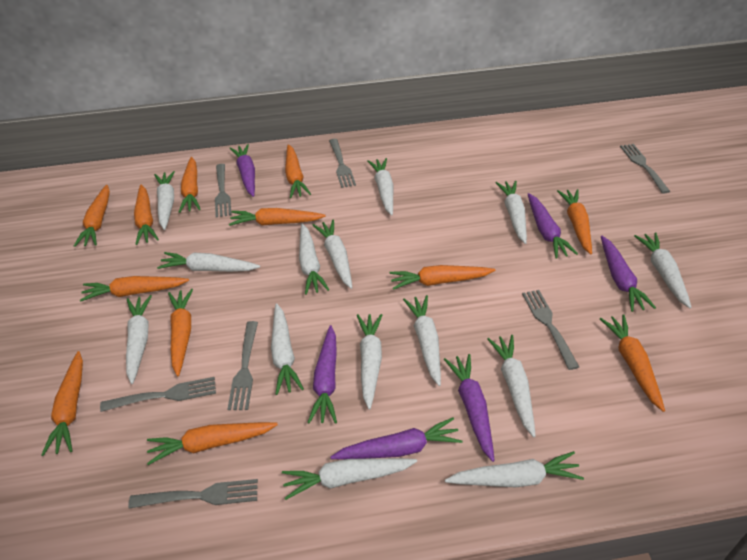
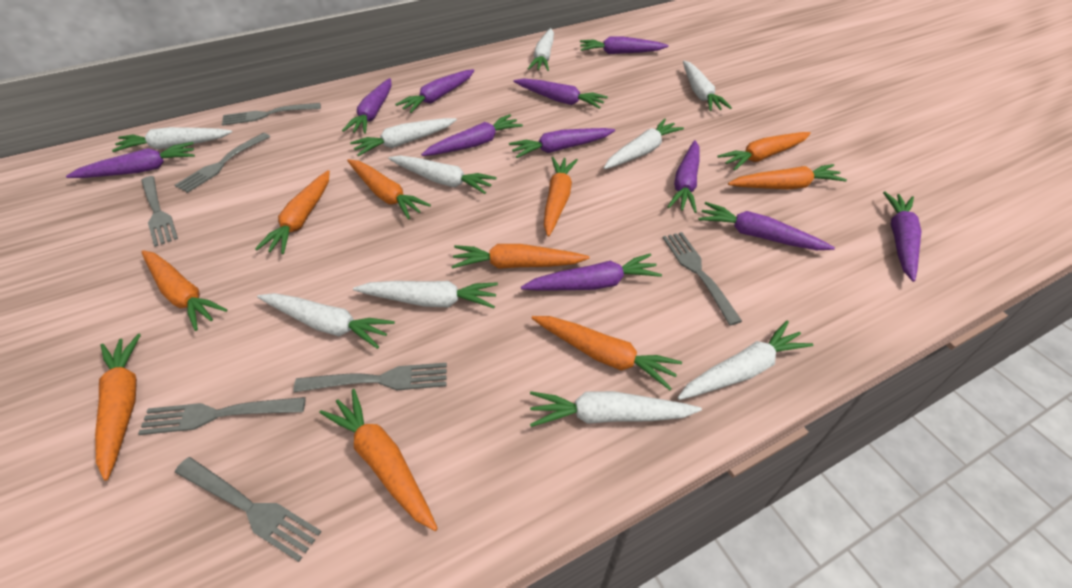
orange carrot: [41,351,83,456] [74,185,110,247] [80,276,189,302] [134,185,159,245] [147,422,278,465] [168,289,193,376] [179,157,201,213] [229,208,326,226] [285,144,311,198] [389,265,495,290] [557,189,592,255] [600,314,665,412] = 12 -> [95,334,141,481] [141,250,228,331] [255,170,330,254] [320,389,438,531] [347,159,431,220] [452,244,590,269] [531,316,682,390] [544,157,578,237] [717,132,811,171] [728,164,847,189] = 10
purple carrot: [229,144,255,197] [307,325,337,423] [331,417,462,460] [444,354,495,462] [528,193,578,259] [601,236,656,312] = 6 -> [66,142,195,178] [342,78,392,134] [395,69,474,113] [421,114,523,156] [509,128,615,158] [514,78,608,109] [521,253,662,291] [580,36,669,54] [668,140,700,213] [698,202,835,250] [883,192,921,282] = 11
white carrot: [126,295,152,384] [154,171,175,230] [157,252,260,272] [271,303,304,395] [282,458,417,500] [299,224,329,295] [312,220,352,289] [357,314,382,410] [367,158,393,216] [403,295,441,386] [445,451,584,487] [487,335,536,437] [496,181,527,244] [634,233,692,309] = 14 -> [112,127,232,152] [257,293,395,349] [350,118,457,156] [353,281,498,308] [388,155,497,194] [528,28,554,71] [530,391,702,427] [604,118,684,169] [677,321,814,400] [683,61,732,111] = 10

